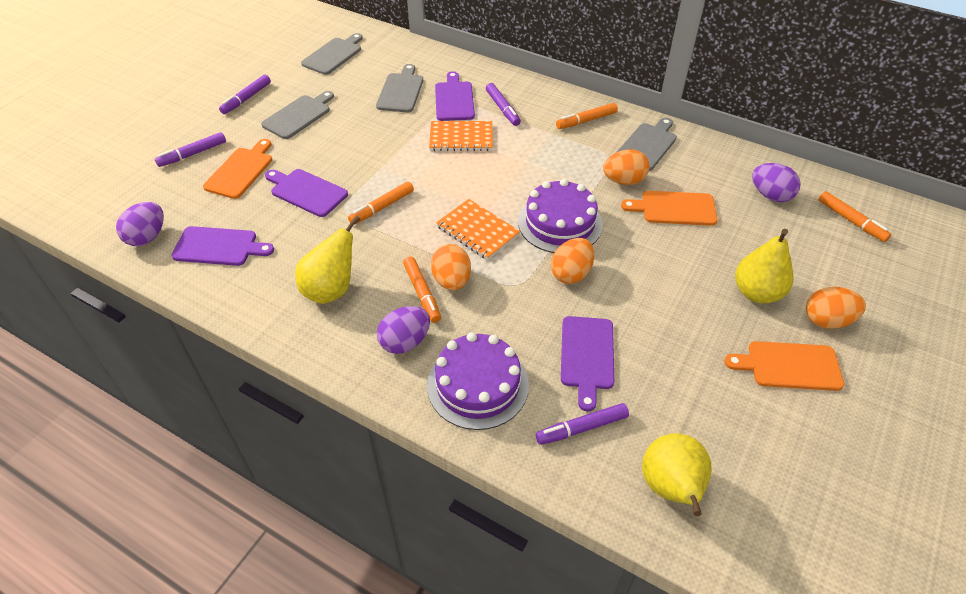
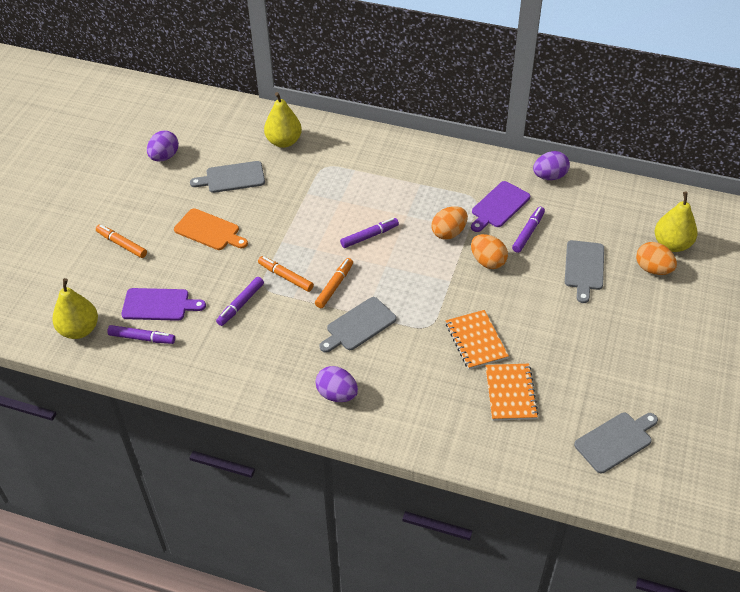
orange cutting board: [203,139,272,199] [621,191,718,226] [724,341,844,391] = 3 -> [174,208,248,250] = 1
orange egg: [431,244,471,290] [551,238,594,284] [603,149,650,185] [806,287,866,329] = 4 -> [431,206,468,240] [471,234,508,269] [636,242,677,275] = 3
orange marker: [348,181,414,225] [403,257,441,323] [556,103,618,129] [818,191,891,242] = 4 -> [96,225,147,258] [258,256,314,292] [315,258,353,308] = 3
purple cake: [427,332,529,430] [518,179,603,253] = 2 -> none = 0
purple cutting board: [171,226,274,266] [265,169,348,217] [435,71,475,121] [561,316,614,411] = 4 -> [121,288,206,321] [471,181,530,232] = 2

